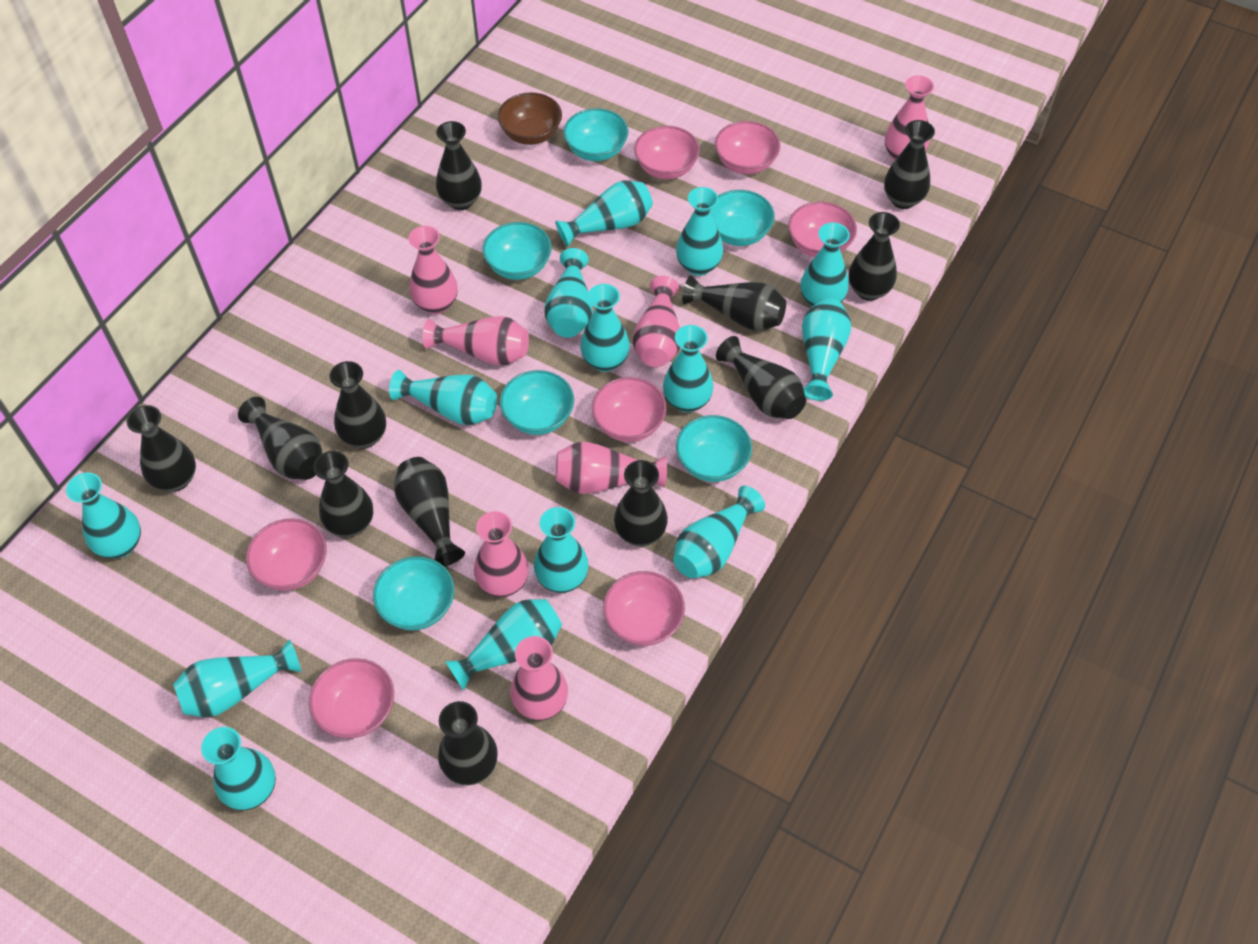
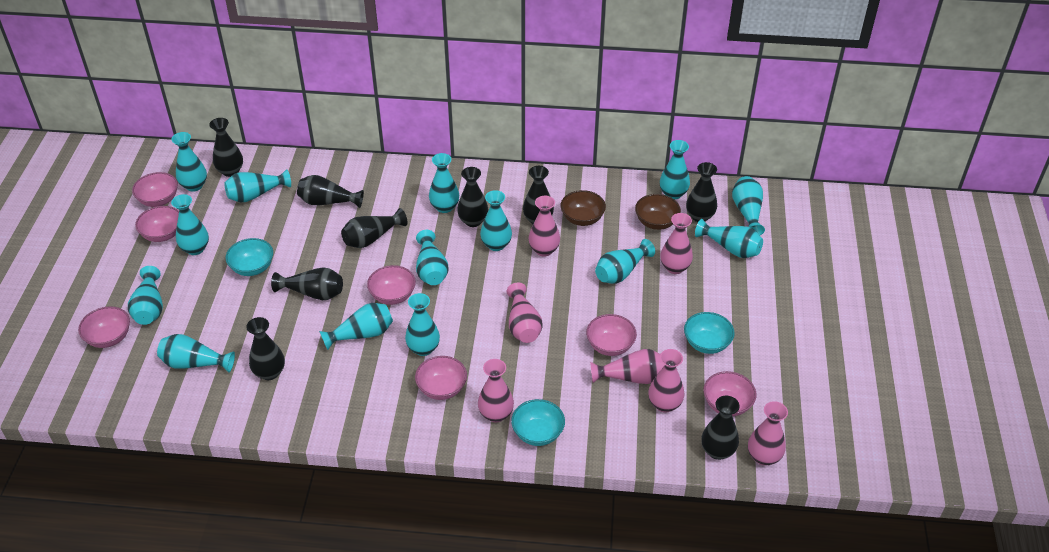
black vase: [127,405,196,492] [238,397,322,480] [313,451,373,537] [330,361,386,449] [394,457,465,566] [436,121,482,210] [438,701,498,785] [614,460,668,546] [682,275,786,331] [716,336,806,419] [849,212,900,301] [884,120,935,209] = 12 -> [209,118,243,177] [246,317,285,380] [271,267,343,300] [297,175,364,208] [341,208,407,248] [457,167,488,227] [523,166,554,224] [686,162,717,222] [702,396,740,460] = 9
brown bowl: [498,92,562,145] = 1 -> [561,190,606,226] [635,194,681,230] = 2
turquoise bowl: [373,556,454,631] [482,222,552,280] [500,370,574,435] [563,108,629,161] [676,415,752,482] [710,190,775,246] = 6 -> [225,238,273,276] [511,399,565,446] [684,312,735,354] = 3

